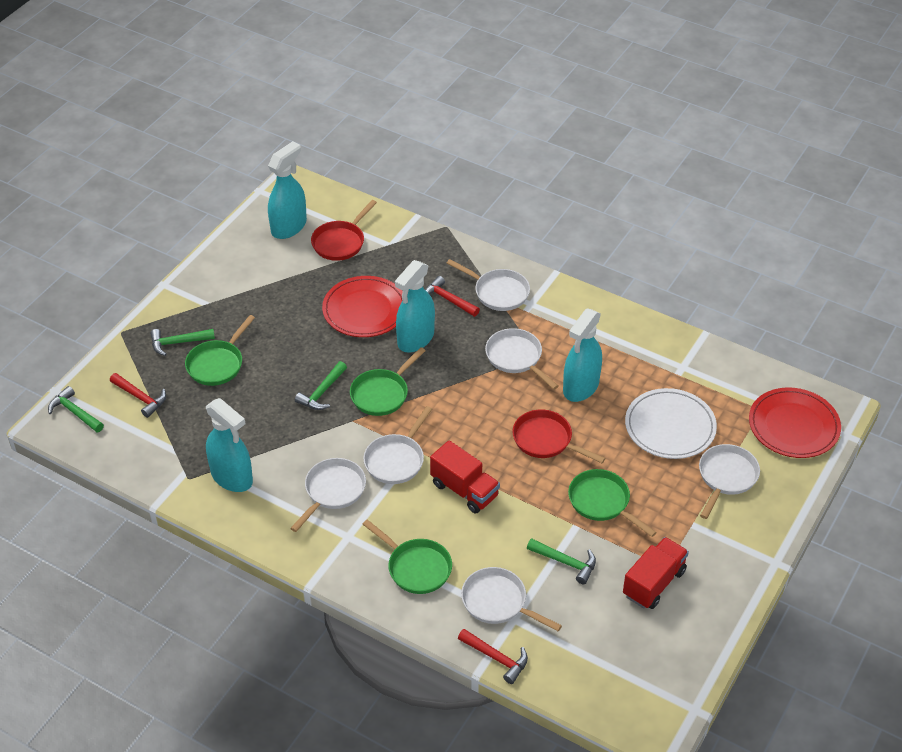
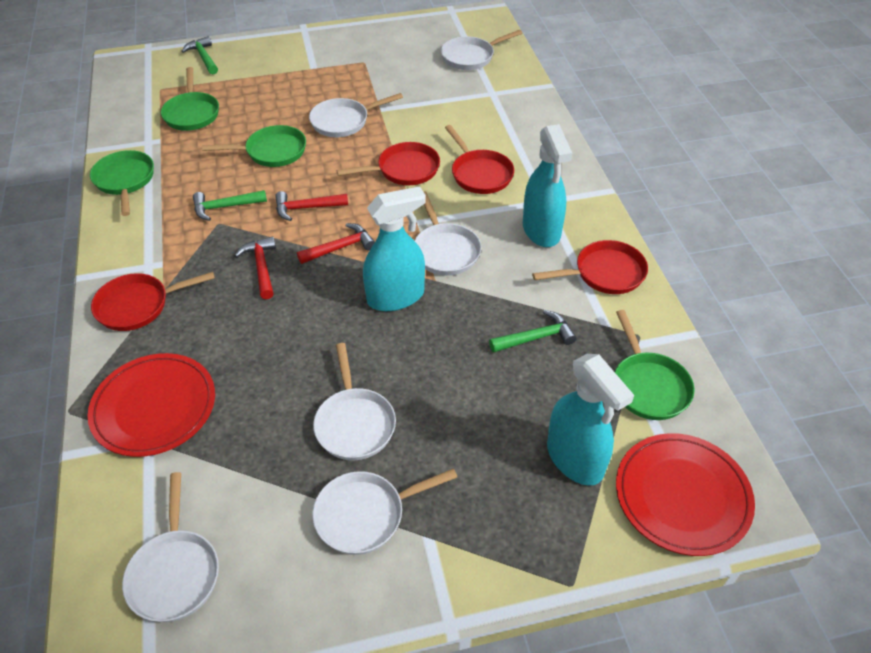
green hammer: [48,386,104,432] [150,329,215,356] [295,361,347,410] [527,538,596,584] = 4 -> [181,36,218,74] [193,190,267,221] [489,310,577,353] = 3
red pan: [311,200,377,261] [512,409,606,463] = 2 -> [91,272,215,331] [337,142,440,185] [445,125,514,194] [532,240,648,294] = 4
red truck: [430,440,500,513] [623,537,689,609] = 2 -> none = 0
turquoise spray bottle: [206,398,253,492] [268,141,307,239] [395,260,435,353] [563,308,602,402] = 4 -> [363,186,426,311] [523,124,572,247] [547,354,634,486] = 3
white plate: [625,388,717,459] = 1 -> none = 0

